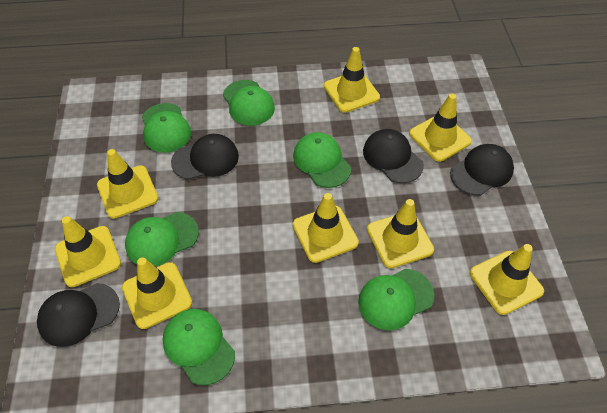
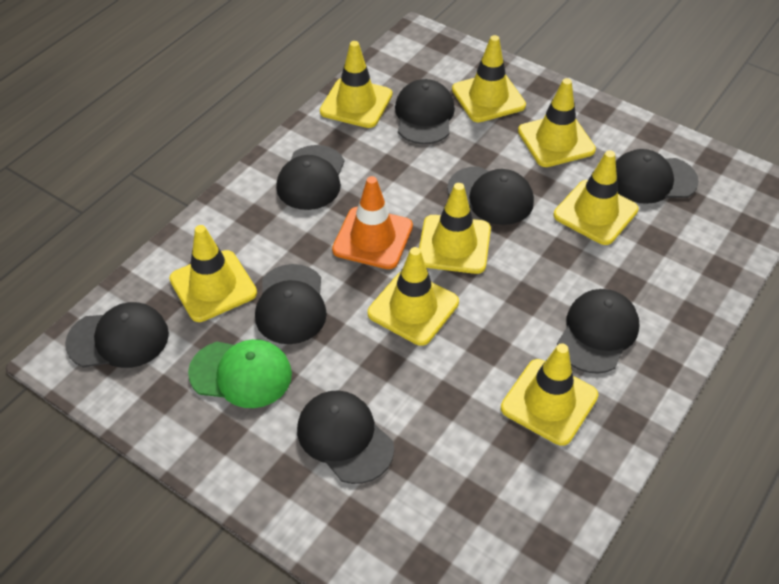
black cap: [37,283,120,347] [171,134,239,180] [363,129,424,183] [450,144,514,195] = 4 -> [65,302,169,368] [255,264,327,344] [276,145,344,210] [297,391,394,484] [395,79,455,144] [447,166,534,225] [557,289,639,374] [616,149,699,204] = 8
green cap: [125,212,199,267] [142,103,191,153] [163,309,235,385] [223,80,275,126] [293,132,351,188] [358,269,434,330] = 6 -> [188,339,292,408] = 1
orange traffic cone: none = 0 -> [332,176,413,269] = 1

